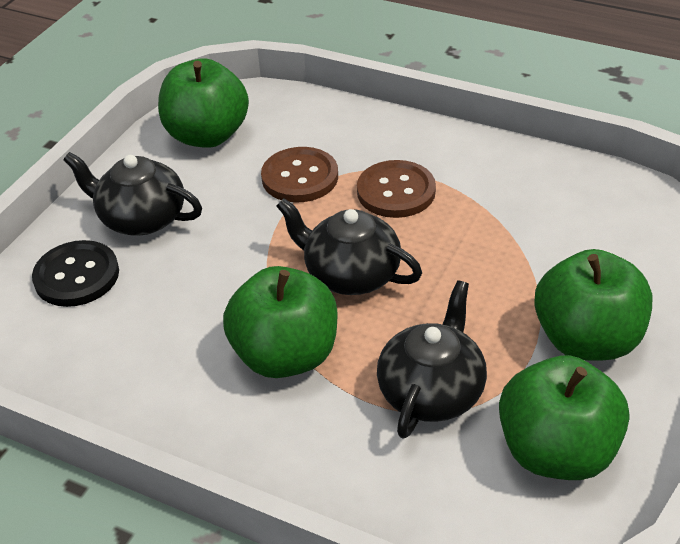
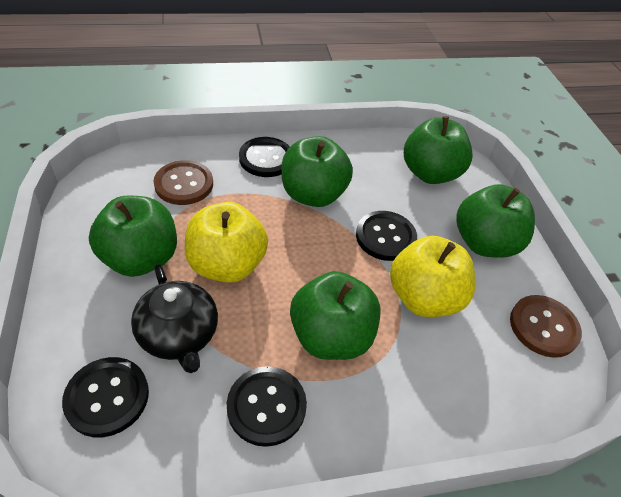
black button: [32,240,119,307] = 1 -> [62,357,149,437] [227,366,307,447] [239,137,290,177] [356,211,417,261] = 4
black teapot: [63,152,202,235] [276,198,422,295] [377,280,487,439] = 3 -> [131,264,218,373] = 1
green apple: [158,58,249,148] [223,266,337,378] [499,355,629,480] [534,249,652,361] = 4 -> [89,195,177,277] [281,136,353,207] [290,271,381,360] [404,116,473,184] [456,184,535,258] = 5
yellow apple: none = 0 -> [185,202,268,283] [390,236,475,317] = 2

